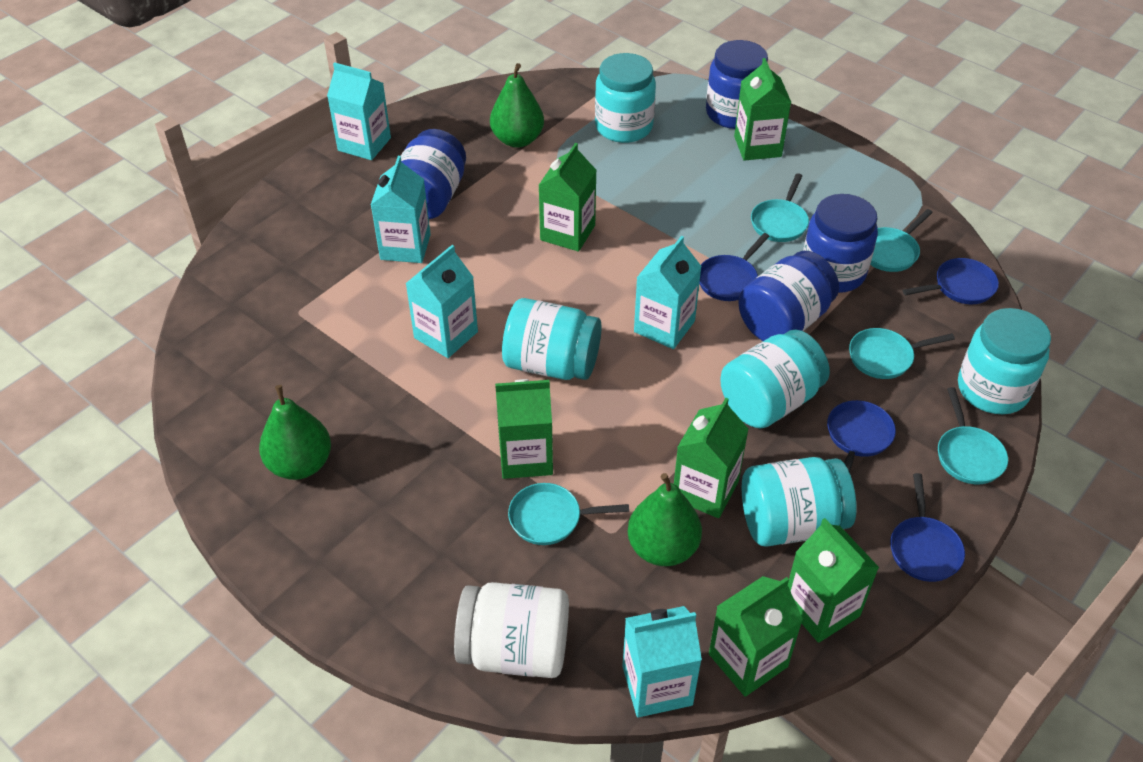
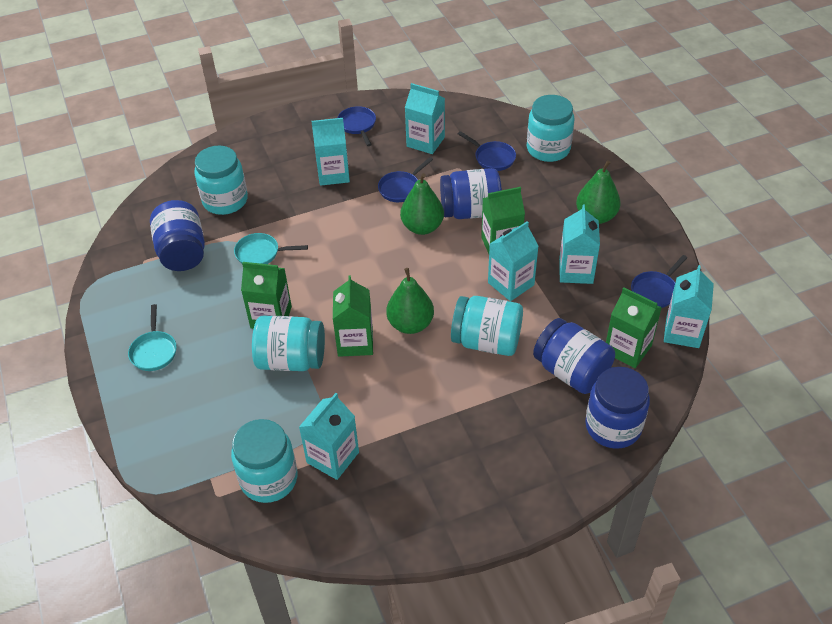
green carton: [495,379,553,479] [539,143,597,252] [674,398,749,518] [709,576,803,697] [734,58,791,161] [788,518,879,643] = 6 -> [241,262,292,329] [333,275,373,357] [481,187,525,254] [606,287,662,368] = 4
turquoise carton: [327,62,391,160] [371,156,431,263] [405,245,478,358] [622,606,702,717] [634,236,702,349] = 5 -> [299,393,359,480] [312,118,350,186] [405,83,445,154] [488,221,539,301] [559,205,600,284] [664,265,714,348] = 6
turquoise pan: [508,483,629,545] [751,173,809,242] [849,328,955,379] [870,209,933,272] [938,387,1008,484] = 5 -> [128,304,177,371] [234,233,308,264] = 2
white jar: [454,582,569,678] = 1 -> none = 0

